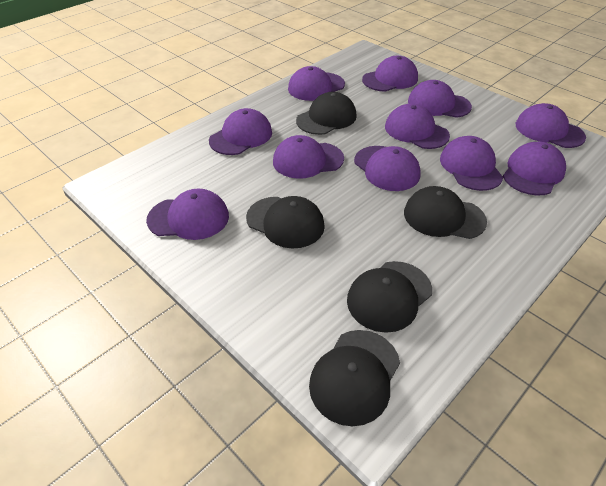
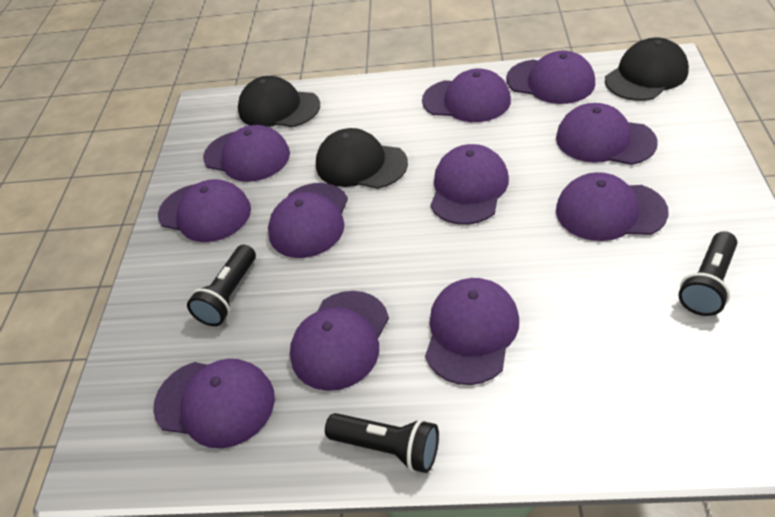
black cap: [246,196,325,249] [296,92,357,135] [309,330,400,426] [347,261,432,333] [404,186,487,239] = 5 -> [238,76,320,127] [316,128,408,189] [605,38,689,101] = 3
black flashlight: none = 0 -> [187,245,256,326] [325,413,439,473] [678,231,737,316] = 3

